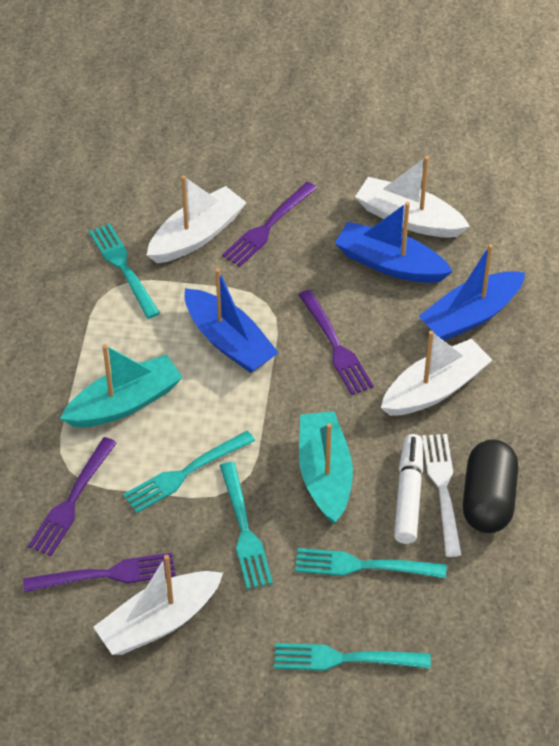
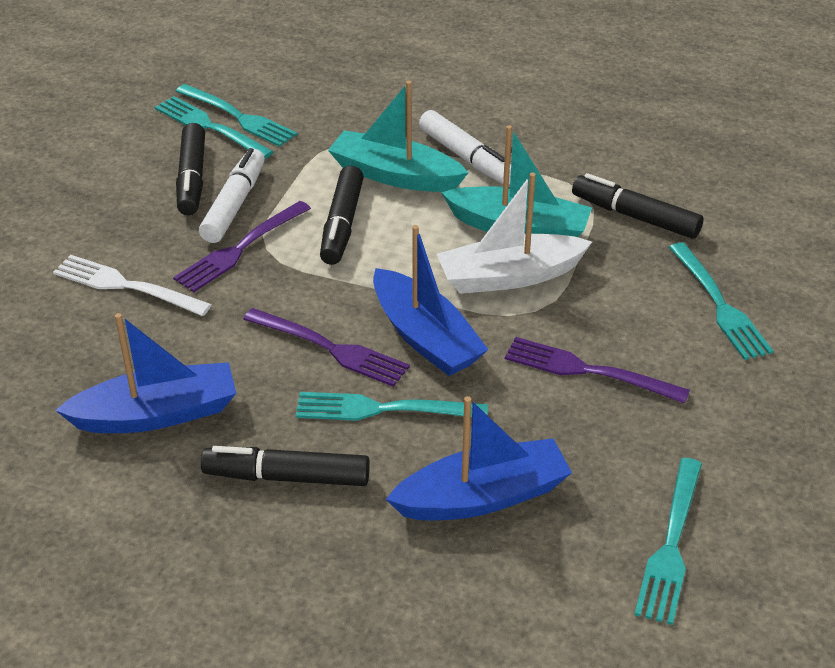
black capsule: [463,439,518,533] = 1 -> none = 0
black marker: none = 0 -> [176,123,205,215] [201,446,370,486] [320,166,364,265] [572,173,704,239] = 4
purple fork: [23,553,176,592] [28,437,117,556] [222,182,317,267] [298,290,374,395] = 4 -> [173,201,311,292] [243,308,410,387] [505,337,690,404] = 3
white boat: [93,555,223,655] [147,175,247,263] [355,156,470,238] [381,331,492,416] = 4 -> [437,172,592,294] = 1
white marker: [394,434,423,544] = 1 -> [199,148,265,243] [419,110,511,184] = 2

